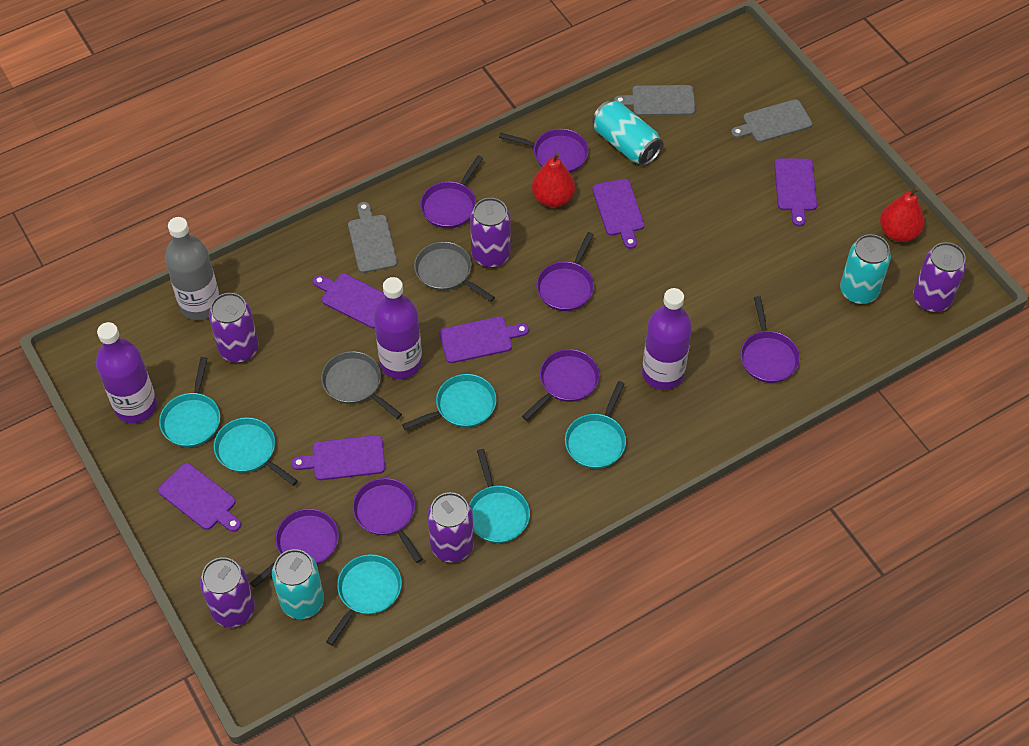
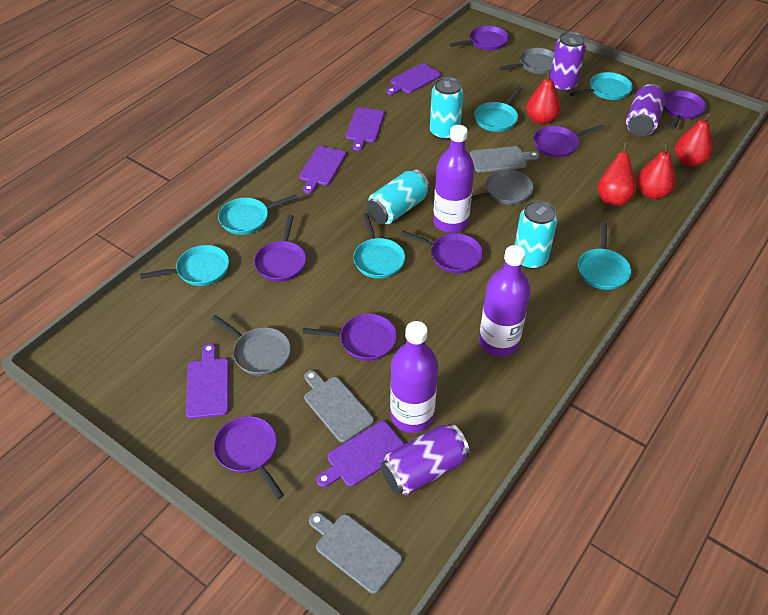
grey bottle: [165,217,219,320] = 1 -> none = 0
grey pan: [321,351,402,419] [414,242,495,302] = 2 -> [211,315,291,376] [471,170,533,205] [499,48,554,74] = 3
purple can: [200,557,255,627] [209,293,259,363] [427,492,474,562] [470,198,511,268] [913,242,967,312] = 5 -> [381,423,470,495] [550,31,586,92] [626,84,666,136] = 3
purple cutting board: [158,463,241,532] [291,435,385,480] [313,274,385,328] [439,317,529,363] [592,179,644,249] [774,158,817,226] = 6 -> [186,343,229,419] [299,146,346,194] [316,421,404,487] [346,108,384,151] [387,63,441,95] = 5
red pear: [532,152,575,207] [880,187,925,242] = 2 -> [526,70,561,124] [597,143,636,206] [637,142,675,199] [675,112,712,167] = 4

